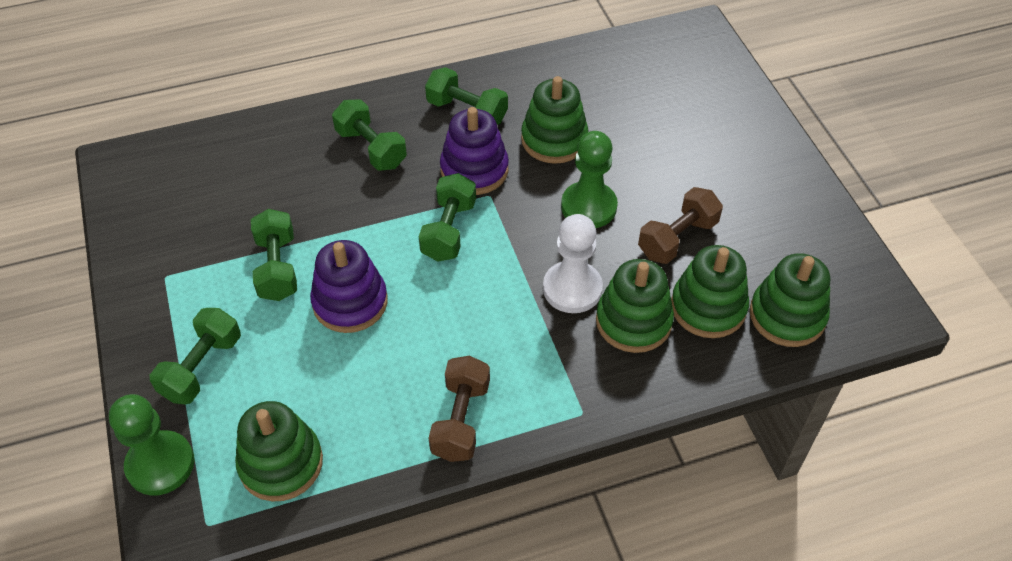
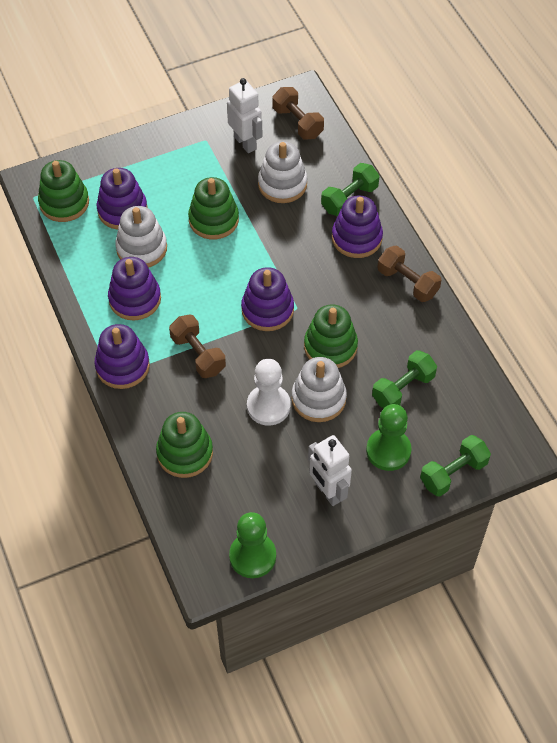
brown dumbbell: [428,356,490,462] [638,187,723,264] = 2 -> [169,315,226,378] [272,87,324,139] [377,246,441,302] = 3
green dumbbell: [150,308,241,405] [251,209,297,301] [332,99,407,171] [419,173,476,261] [425,67,508,125] = 5 -> [321,163,380,216] [372,350,437,408] [420,435,491,497] = 3
green stacking toy: [235,401,323,502] [521,76,588,164] [596,259,674,353] [671,245,749,338] [749,253,830,347] = 5 -> [38,160,89,222] [156,412,213,478] [188,177,239,240] [304,304,358,368] = 4
purple stacking toy: [310,240,388,333] [440,107,509,195] = 2 -> [94,324,150,389] [97,168,148,230] [108,257,161,320] [241,267,294,331] [332,196,383,258] = 5
white robot: none = 0 -> [227,78,262,153] [308,435,352,506] = 2
white stacking toy: none = 0 -> [115,206,167,268] [258,142,307,203] [291,357,347,422] = 3

